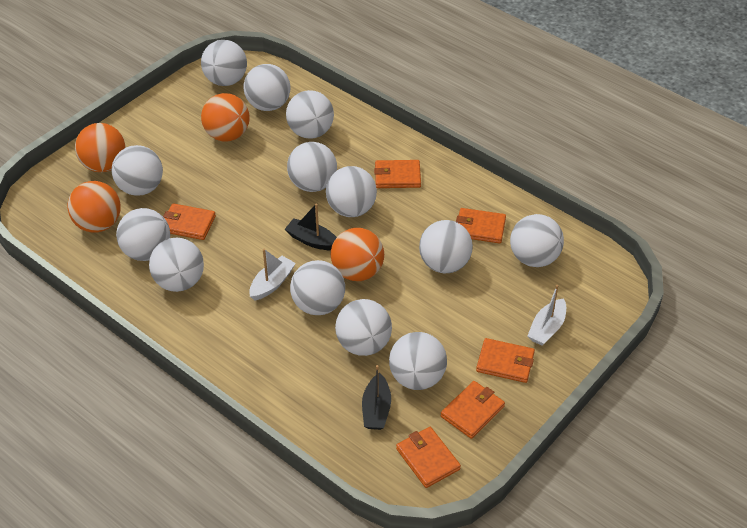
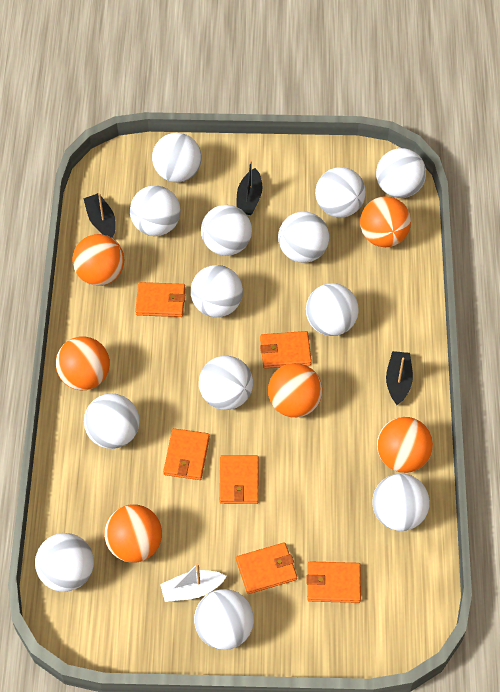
black boat: [285,203,337,250] [362,365,391,430] = 2 -> [83,193,116,238] [236,160,262,215] [386,351,413,405] = 3
orange ball: [68,181,121,233] [75,123,125,172] [201,93,250,142] [331,228,384,281] = 4 -> [56,337,110,390] [72,234,124,286] [104,504,162,563] [268,363,322,418] [360,196,411,247] [377,417,433,473] = 6
white boat: [249,249,296,301] [527,285,566,346] = 2 -> [160,563,227,602] = 1

